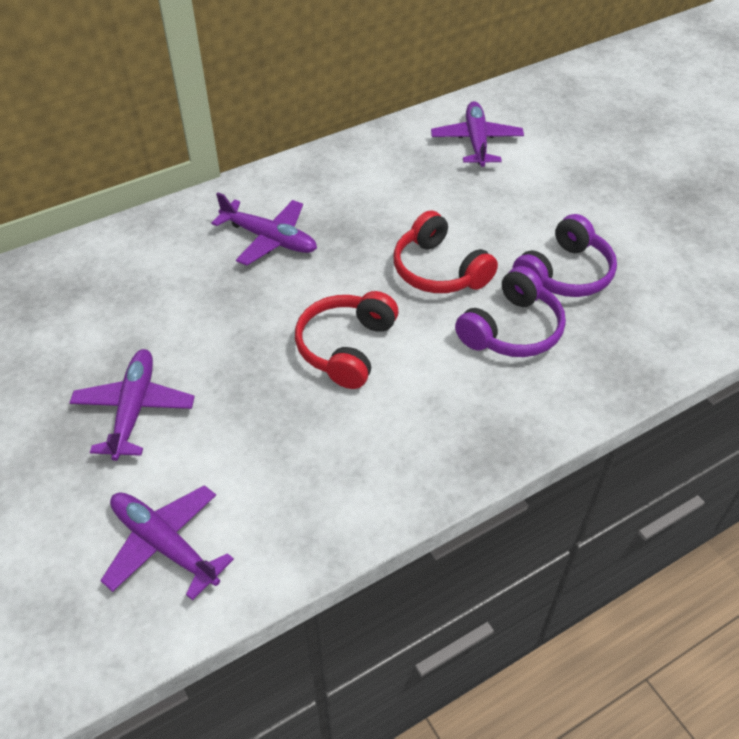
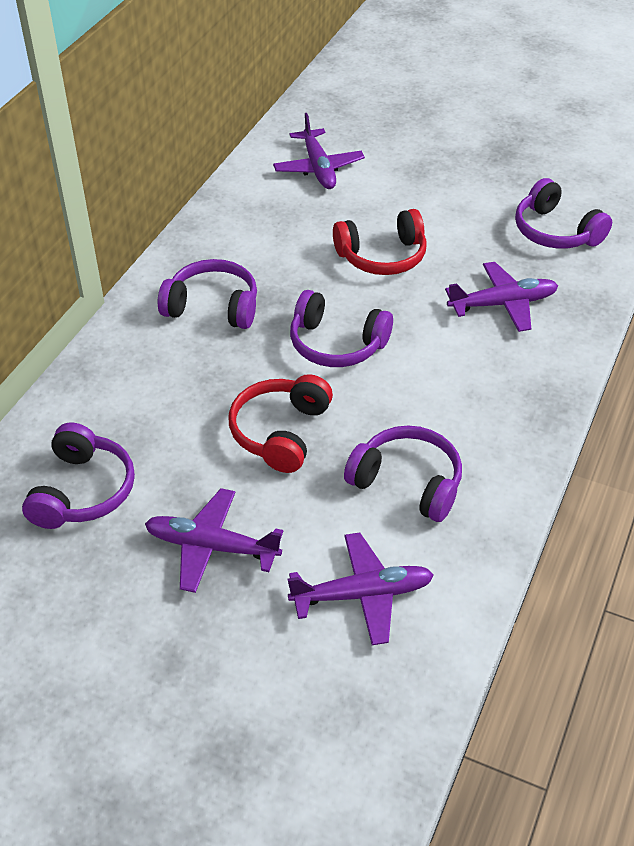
purple headphones: [455,266,566,357] [512,214,617,297] = 2 -> [22,422,135,529] [158,259,257,329] [290,290,393,367] [344,425,462,522] [515,178,612,249] = 5

